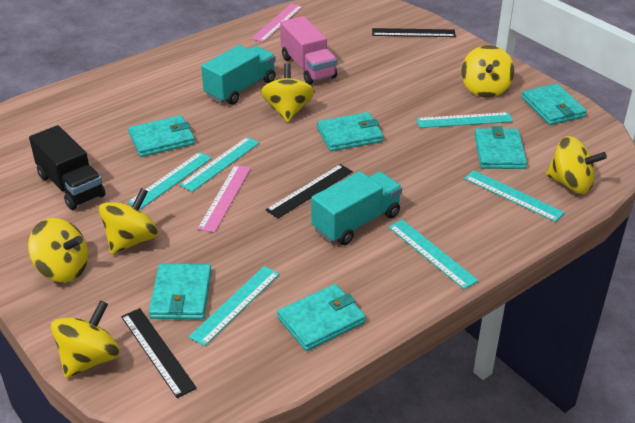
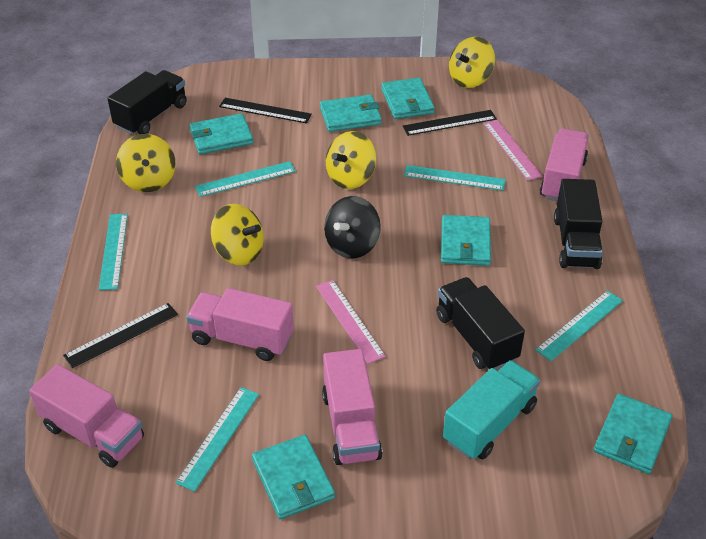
black spinning top: none = 0 -> [324,196,381,258] = 1
black truck: [29,125,105,210] = 1 -> [107,70,187,135] [436,277,525,370] [554,179,603,269] = 3
pink truck: [280,16,337,85] = 1 -> [29,364,144,468] [186,288,294,361] [322,349,383,465] [540,128,589,201] = 4
turquoise ruler: [127,152,212,210] [180,137,259,192] [189,266,280,346] [388,219,479,289] [416,112,513,128] [464,170,565,222] = 6 -> [99,214,128,290] [176,387,259,492] [195,161,296,197] [404,165,506,191] [535,290,623,361] = 5
turquoise truck: [201,45,276,105] [311,171,402,245] = 2 -> [443,360,540,459] = 1
yellow spinning top: [28,218,88,282] [51,301,120,378] [99,188,158,255] [261,64,315,123] [461,45,514,98] [546,136,607,194] = 6 -> [116,134,176,192] [211,204,264,266] [326,131,377,189] [449,37,495,88] = 4

